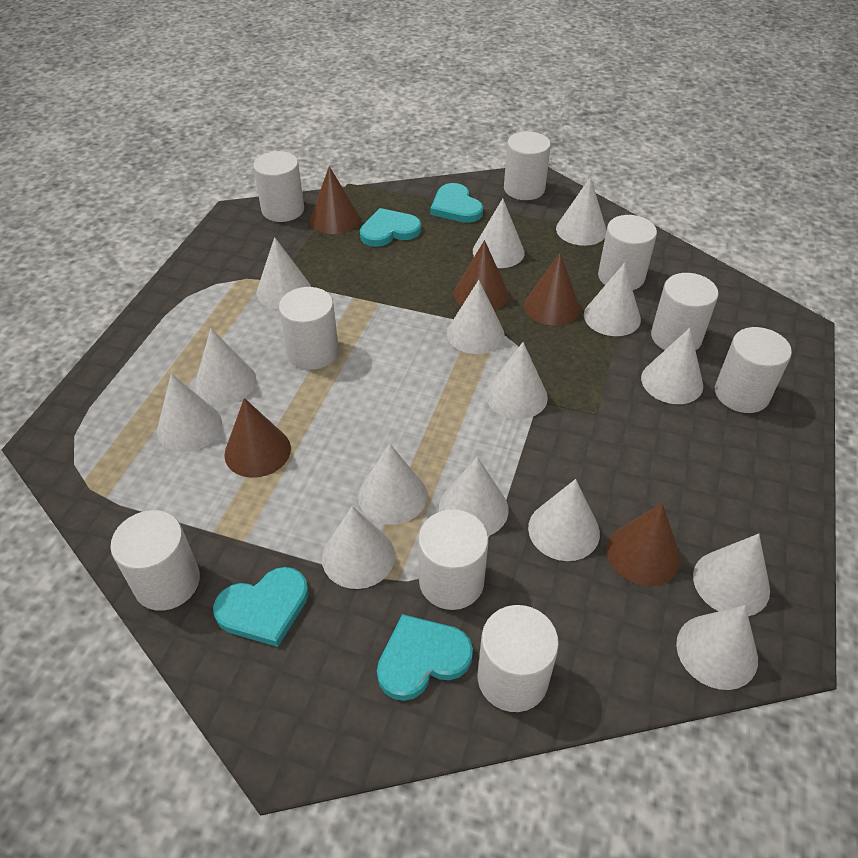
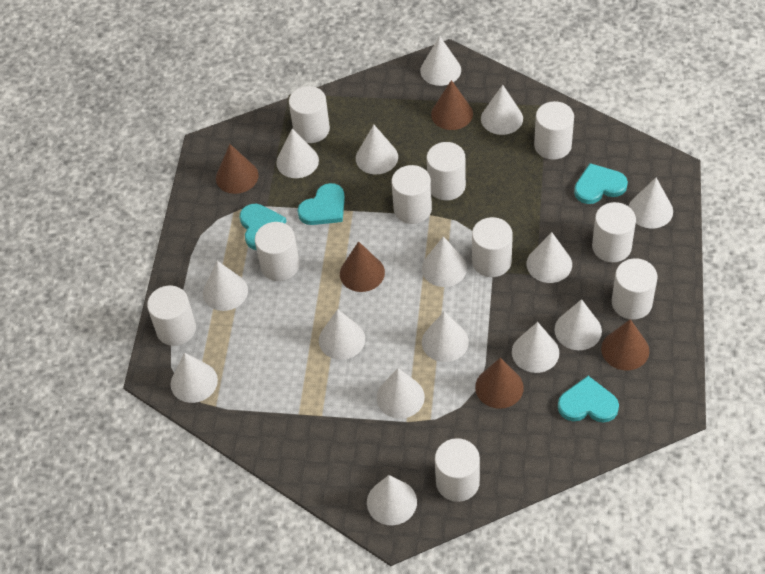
white cylinder: [110,510,200,611] [253,151,304,222] [279,287,339,370] [418,509,489,610] [478,605,559,712] [504,131,551,200] [598,215,657,290] [651,273,719,351] [715,327,792,413] = 9 -> [147,286,196,346] [255,222,299,281] [289,86,330,143] [392,165,432,224] [427,142,466,201] [435,438,480,502] [472,217,513,277] [534,101,574,160] [592,202,636,262] [612,258,658,320] = 10

